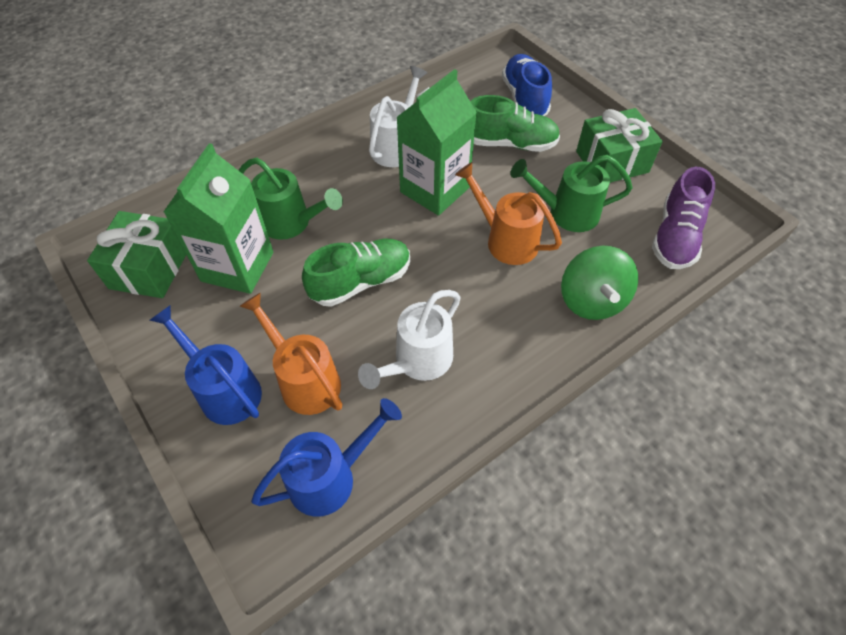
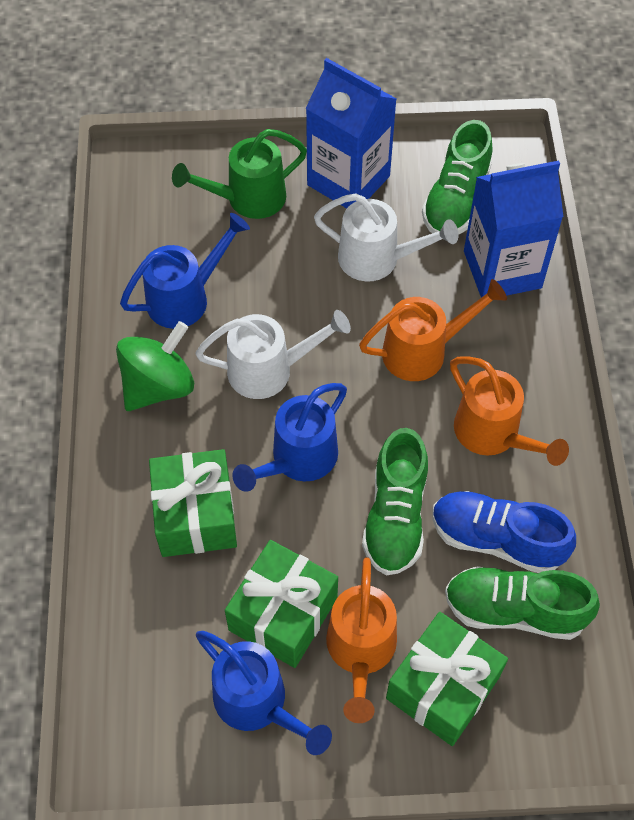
blue carton: none = 0 -> [306,58,396,209] [464,161,563,298] = 2
blue watering can: [150,306,262,425] [251,398,402,517] = 2 -> [120,213,250,329] [196,631,332,755] [232,383,347,492] = 3
green carton: [163,143,273,294] [396,69,477,216] = 2 -> none = 0
green gift: [87,211,186,298] [576,108,663,183] = 2 -> [149,449,237,557] [225,540,338,668] [386,612,508,746] = 3
green shoe: [302,239,410,307] [470,95,560,152] = 2 -> [362,428,428,575] [422,120,492,235] [445,566,600,640] = 3
green watering can: [238,158,343,240] [510,155,633,232] = 2 -> [172,129,307,219] = 1
orange watering can: [240,293,342,415] [455,162,562,265] = 2 -> [326,557,397,723] [359,279,507,381] [450,356,569,466] = 3
purple shoe: [652,167,715,269] = 1 -> none = 0

